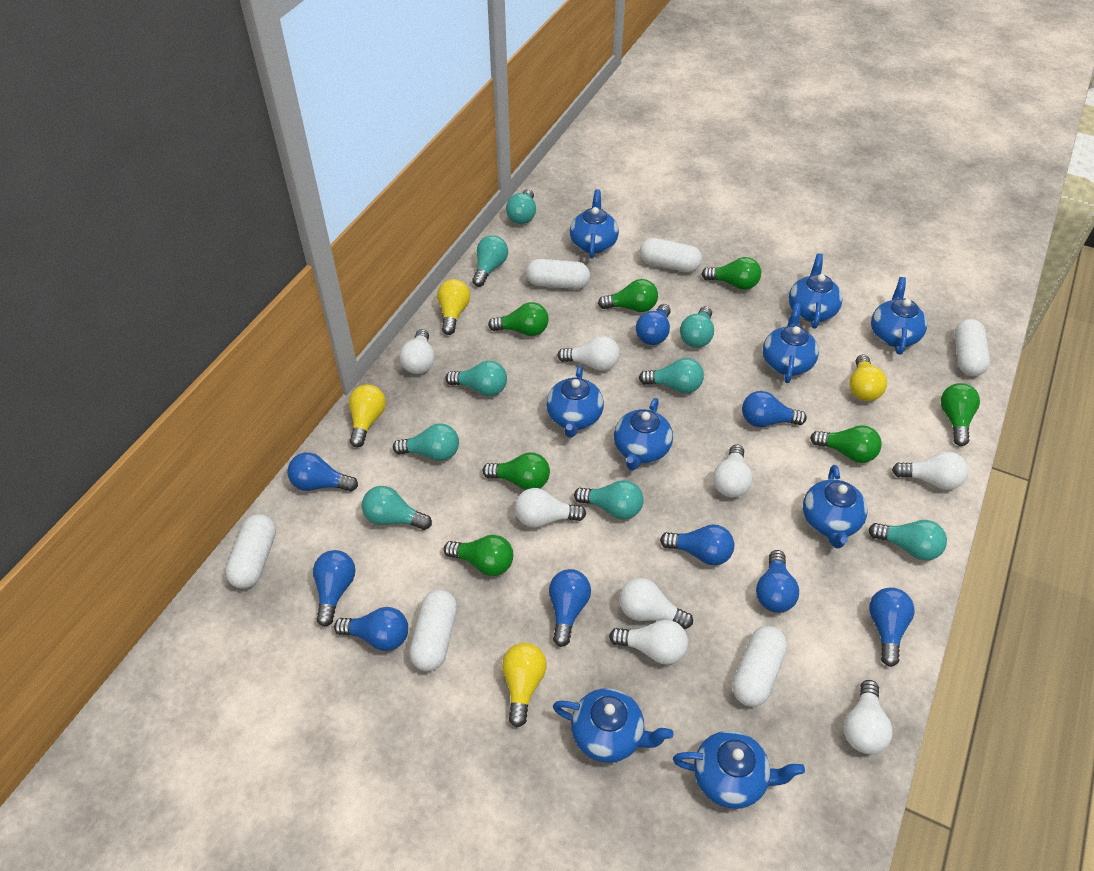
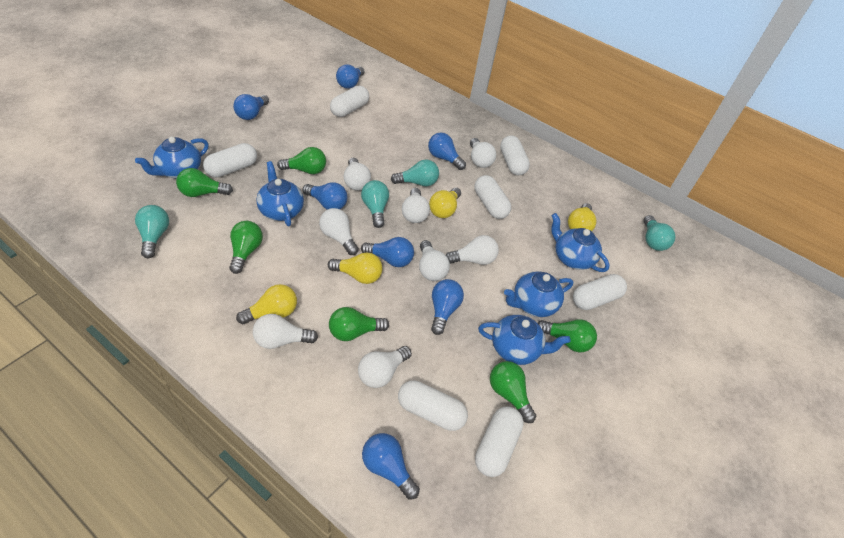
blue light bulb: [287,452,358,492] [313,550,356,627] [334,607,408,651] [549,569,591,647] [636,304,671,345] [660,524,734,565] [742,391,807,427] [756,550,799,613] [869,587,914,667] = 9 -> [233,94,269,120] [302,182,347,210] [336,65,364,89] [361,237,414,267] [362,433,420,499] [428,133,466,170] [431,279,464,335] = 7
blue teapot: [546,366,604,438] [553,688,673,763] [570,190,619,259] [614,398,673,470] [673,731,805,809] [763,303,819,383] [789,253,843,329] [803,465,868,548] [871,277,927,354] = 9 -> [135,137,209,179] [256,161,304,226] [478,315,571,365] [504,271,573,317] [551,213,610,272] = 5
green light bulb: [444,535,513,576] [482,452,550,490] [488,302,549,336] [598,279,658,312] [702,257,761,290] [810,425,882,463] [941,383,980,446] = 7 -> [176,168,233,197] [229,221,263,274] [277,147,326,174] [329,307,389,341] [490,361,536,423] [538,319,597,352] = 6
turquoise light bulb: [362,486,432,530] [393,423,459,461] [446,361,507,396] [472,235,508,287] [506,189,536,224] [574,480,644,520] [639,358,704,393] [680,306,714,348] [868,520,947,561] = 9 -> [135,205,169,258] [361,180,389,228] [391,159,439,186] [644,215,675,251] = 4
white capsule: [225,514,276,589] [409,589,457,671] [526,259,590,289] [639,238,702,272] [732,626,787,707] [954,319,990,376] = 6 -> [203,143,257,178] [330,86,369,117] [398,380,468,431] [474,175,511,219] [475,406,524,477] [500,136,530,176] [573,274,627,310] = 7

